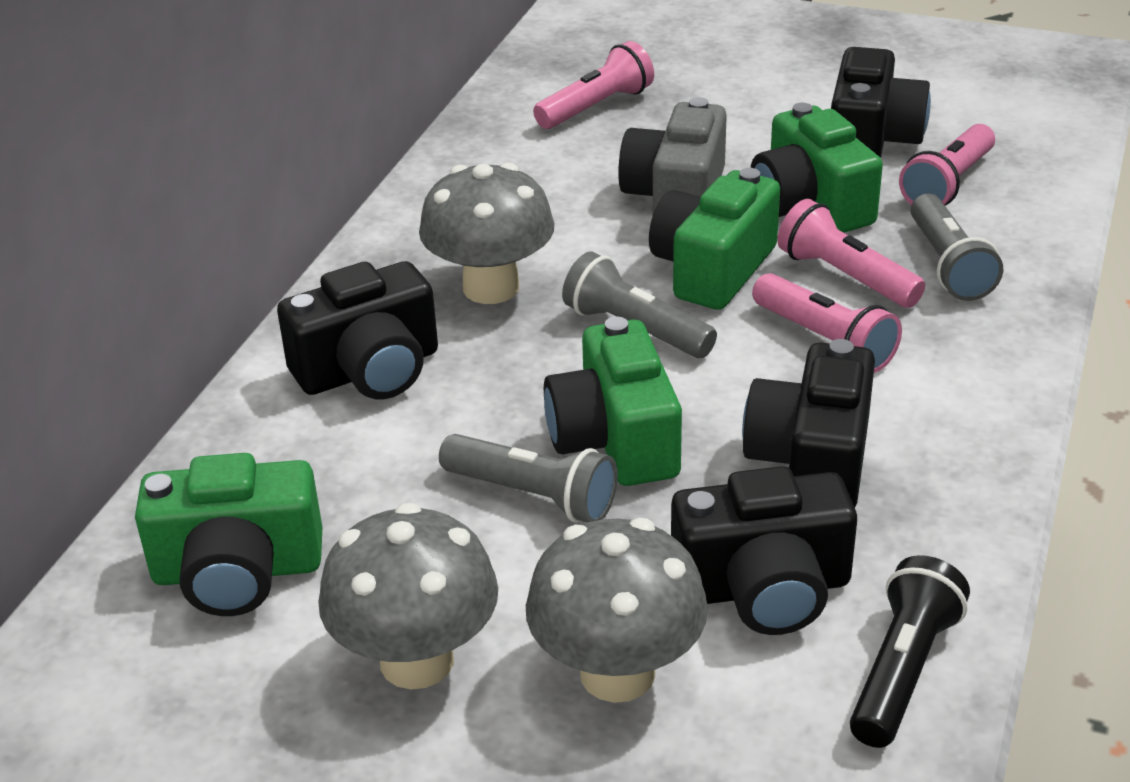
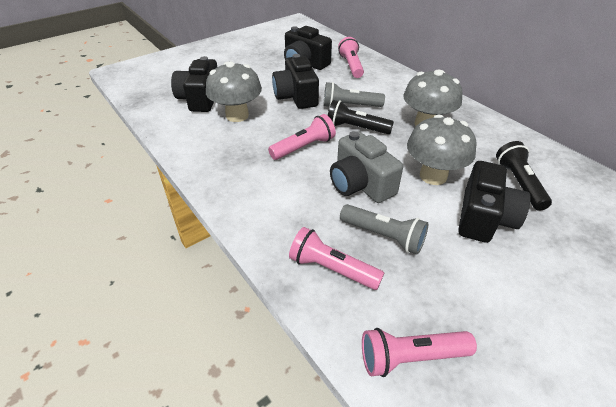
black flashlight: [850,555,970,748] = 1 -> [328,100,394,134] [496,141,552,211] = 2
green camera: [135,453,322,616] [544,316,682,486] [649,168,780,310] [751,103,883,233] = 4 -> none = 0
grey flashlight: [439,434,618,523] [562,251,717,358] [911,194,1003,301] = 3 -> [324,82,385,107] [340,204,428,255] = 2

